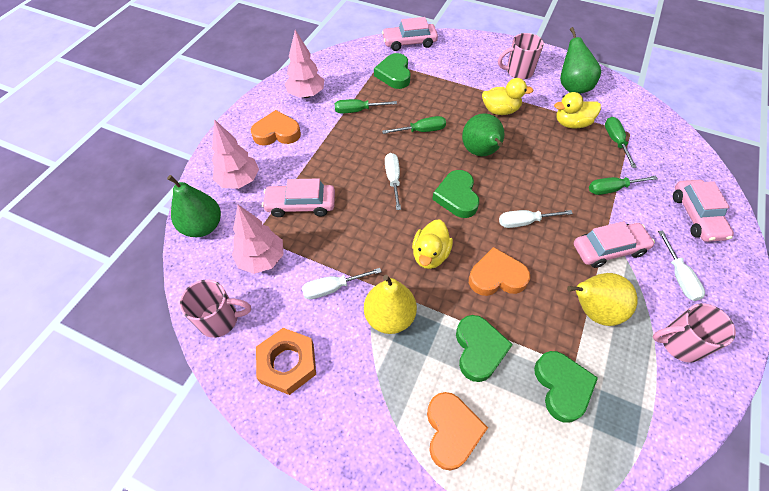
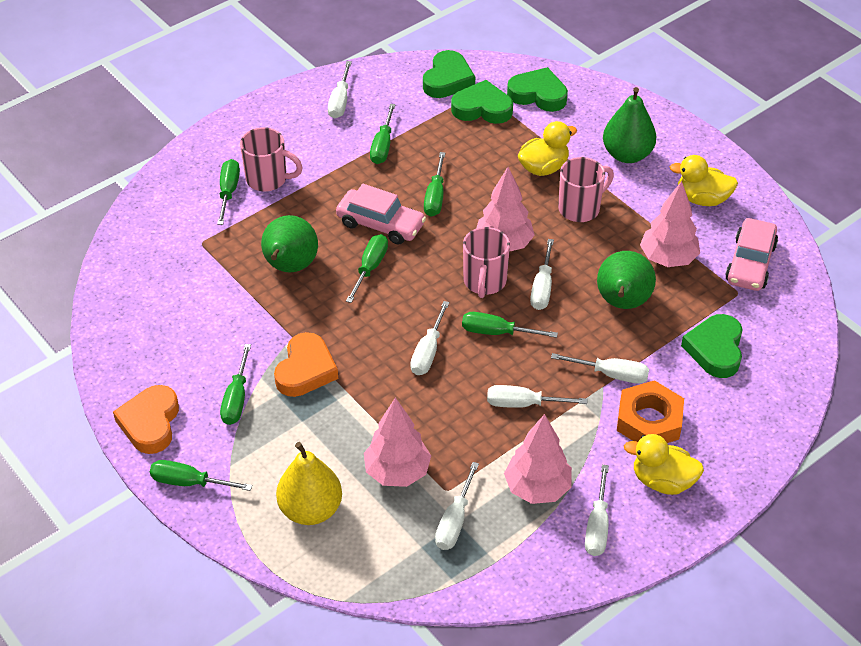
green screwdriver: [335,99,397,114] [382,116,446,134] [589,176,658,195] [605,117,637,168] = 4 -> [150,460,252,491] [217,159,240,225] [220,344,251,425] [346,234,388,303] [370,104,396,164] [424,152,445,217] [462,312,558,338] = 7
orange heart: [251,110,301,146] [427,392,488,470] [469,247,530,296] = 3 -> [113,385,179,454] [274,332,338,397] = 2
pink car: [262,178,335,217] [382,17,438,51] [574,221,655,268] [673,180,734,242] = 4 -> [336,184,426,245] [725,218,778,291] = 2
pink tree: [212,119,259,189] [232,205,284,274] [285,30,324,98] = 3 -> [364,397,431,487] [477,167,535,252] [504,414,572,504] [640,181,700,267] = 4
white screwdriver: [302,268,382,299] [385,153,401,210] [499,210,573,228] [658,231,705,301] = 4 -> [328,61,352,118] [410,301,449,375] [435,462,479,550] [487,385,587,408] [530,239,554,310] [551,353,649,384] [585,465,609,556] = 7
yellow pear: [364,275,417,334] [567,273,638,326] = 2 -> [276,442,342,525] = 1

